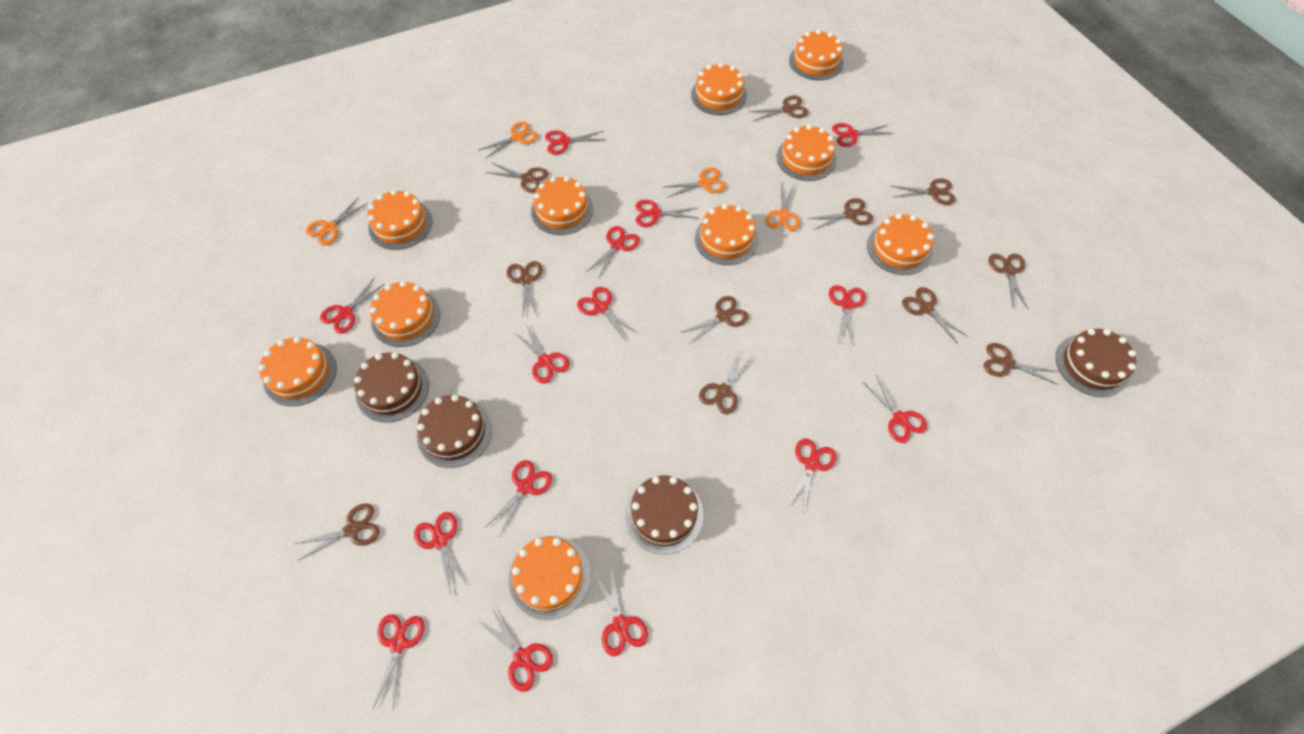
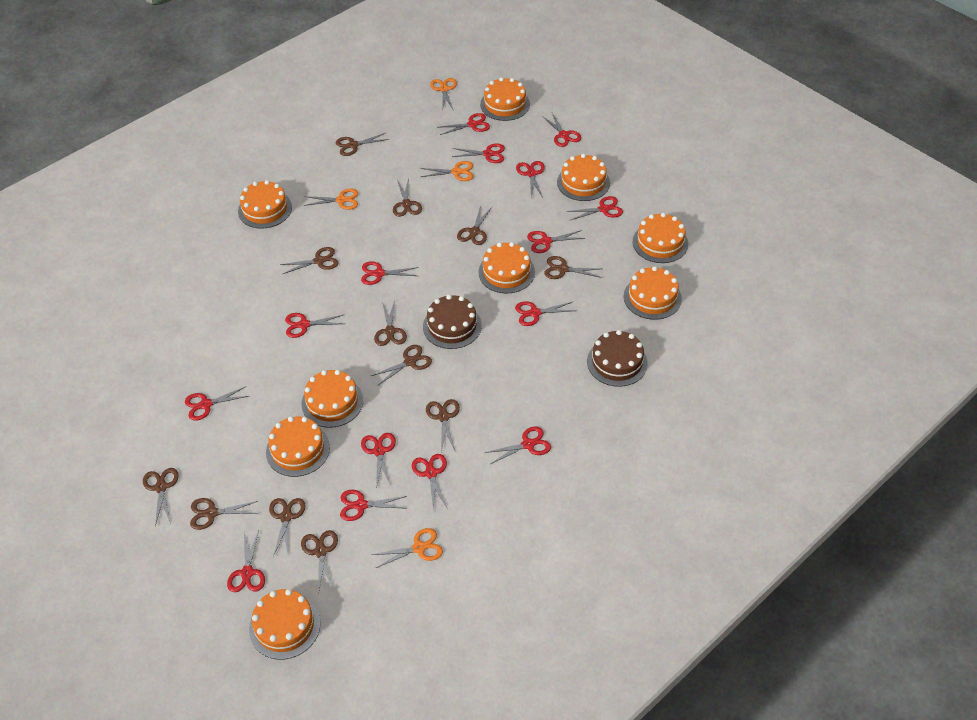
brown cake: [354,352,429,423] [417,395,492,468] [625,476,704,554] [1056,329,1136,397] = 4 -> [423,295,482,349] [587,330,648,387] = 2
brown scissors: [294,503,380,561] [486,162,548,193] [507,261,543,318] [680,296,748,344] [699,351,752,414] [749,96,808,121] [808,198,873,230] [891,179,956,205] [902,287,968,344] [984,343,1059,385] [988,254,1028,309] = 11 -> [143,468,179,526] [190,498,258,530] [269,498,305,558] [280,247,338,274] [301,530,338,590] [336,133,389,156] [371,345,432,385] [374,300,407,346] [393,178,422,217] [426,399,460,452] [457,205,492,245] [544,256,602,279] = 12
orange cake: [259,337,337,406] [367,190,432,250] [370,281,440,347] [509,536,591,620] [531,176,593,235] [691,63,747,115] [695,204,759,265] [777,125,836,181] [789,30,844,80] [867,214,934,275] = 10 -> [238,180,292,229] [249,589,321,660] [266,416,330,477] [301,370,363,428] [478,242,535,294] [480,77,530,121] [557,154,610,201] [624,266,682,320] [633,213,688,263] = 9

